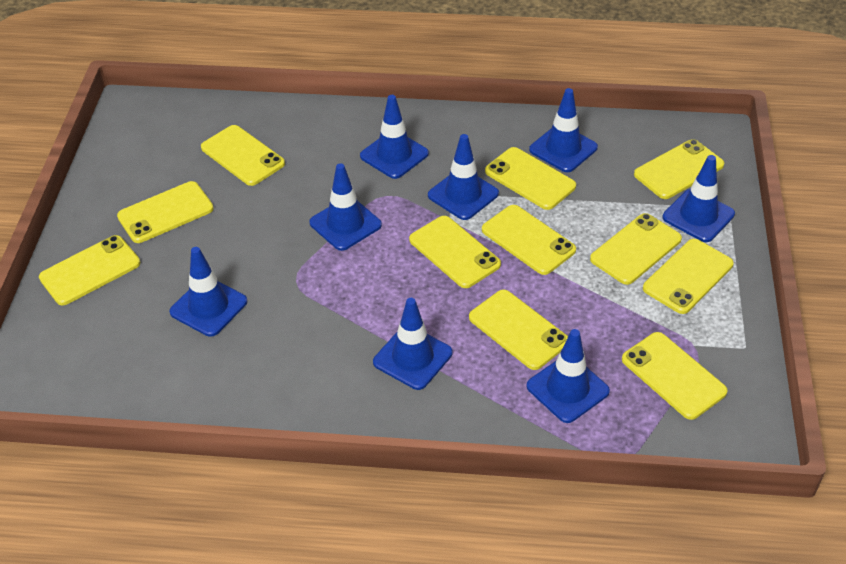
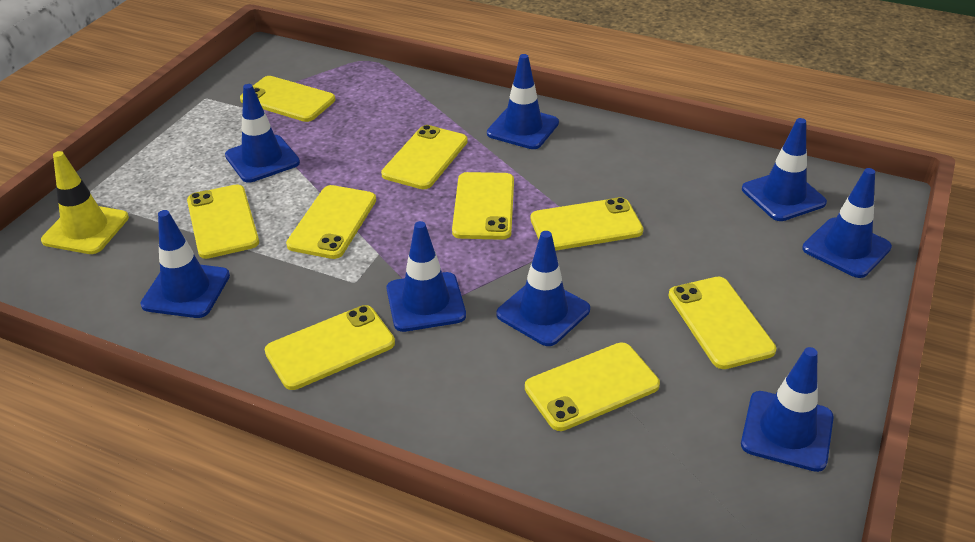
yellow phone: [39,235,140,305] [117,181,214,243] [201,125,285,186] [409,216,501,288] [469,290,568,370] [482,205,576,275] [485,147,576,210] [590,213,682,285] [622,332,728,420] [634,139,724,199] [643,239,734,314] = 11 -> [187,184,259,259] [240,76,335,122] [265,305,395,390] [286,185,376,259] [381,125,468,189] [452,172,514,240] [525,342,660,431] [531,197,643,251] [668,277,777,369] = 9
yellow traffic cone: none = 0 -> [41,151,129,254] = 1

